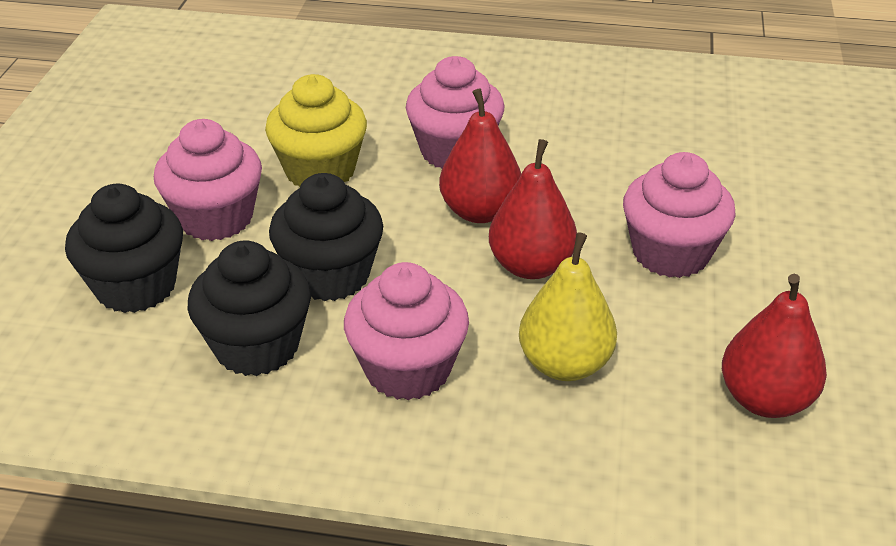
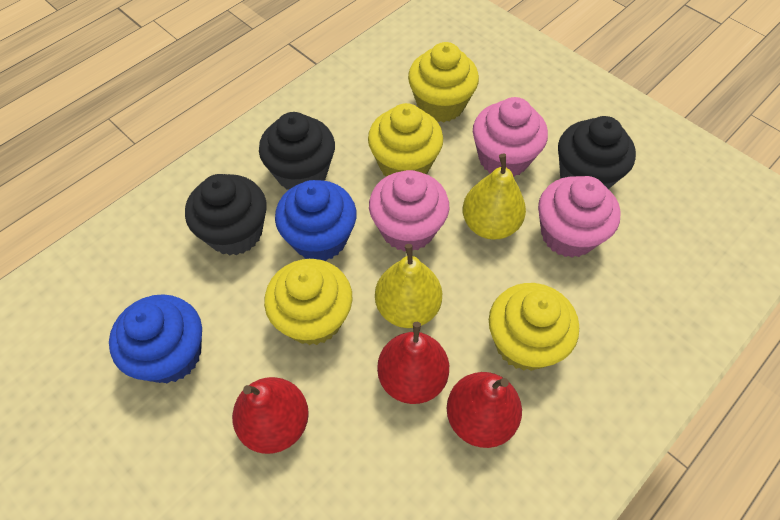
blue cupcake: none = 0 -> [109,294,202,384] [275,180,356,261] = 2
pink cupcake: [154,119,262,241] [344,262,469,400] [406,56,504,168] [623,152,736,278] = 4 -> [369,170,449,252] [473,97,548,177] [538,176,621,258] = 3
yellow cupcake: [265,74,367,187] = 1 -> [264,259,352,345] [368,103,443,176] [408,42,479,122] [489,283,579,371] = 4
yellow pear: [519,232,617,381] = 1 -> [375,244,442,328] [462,154,526,240] = 2

